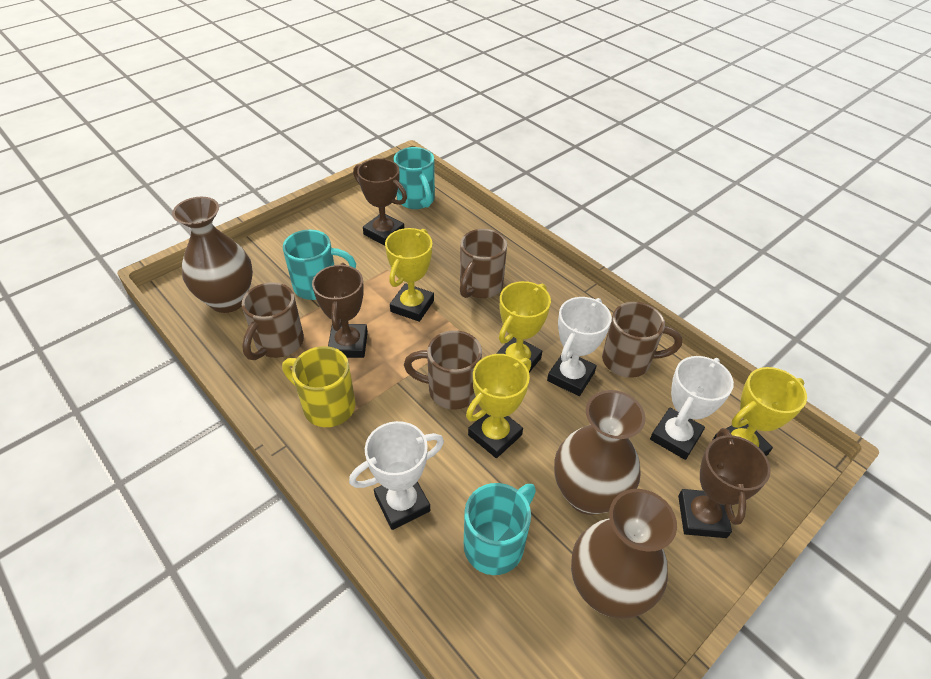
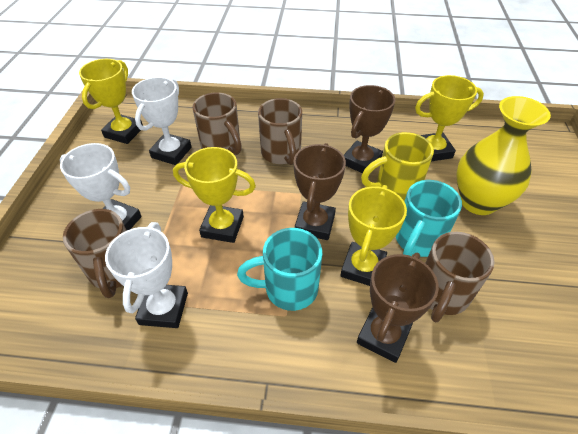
brown vase: [172,197,253,313] [554,390,646,515] [571,489,677,619] = 3 -> none = 0
turquoise mug: [283,230,356,300] [394,147,435,209] [464,483,536,575] = 3 -> [237,228,322,311] [396,180,462,257] = 2
yellow vase: none = 0 -> [456,96,551,215] = 1

